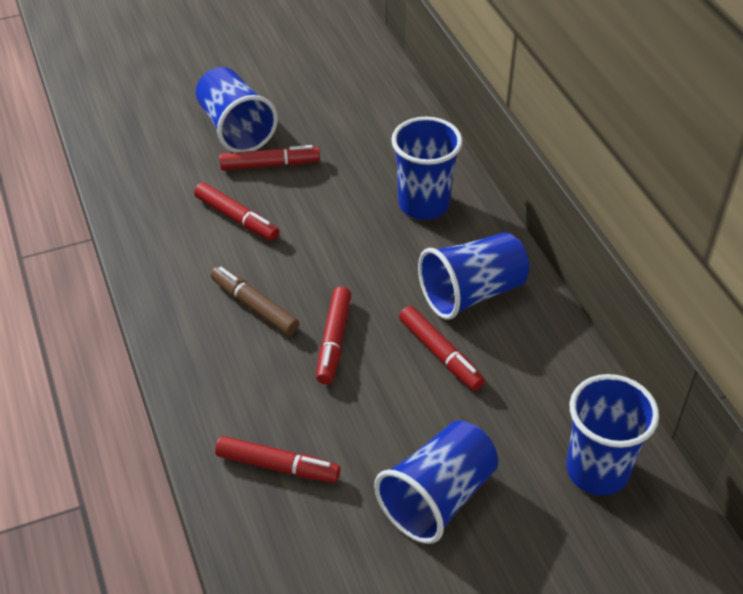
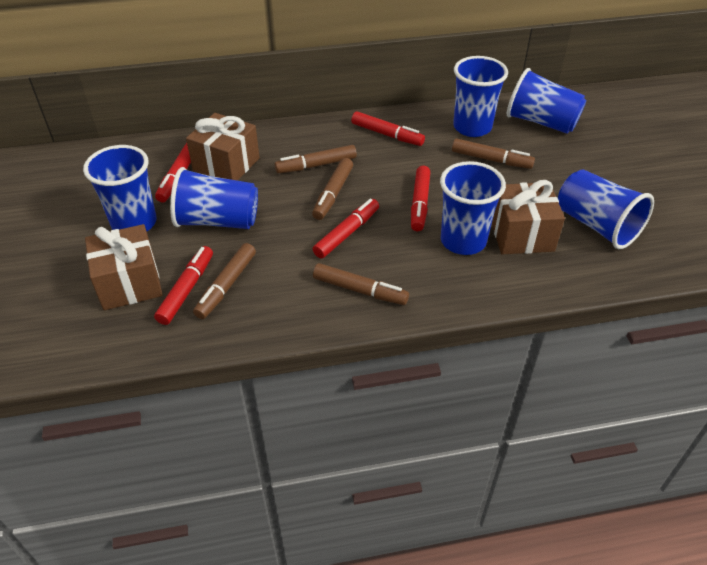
blue cup: [196,67,278,152] [374,421,498,544] [391,117,463,220] [418,232,529,320] [566,374,659,495] = 5 -> [83,145,157,231] [170,167,258,229] [440,161,506,255] [453,56,508,137] [507,68,586,134] [558,170,654,249] = 6
brown gift: none = 0 -> [85,224,163,310] [186,113,260,181] [492,180,565,254] = 3
brown marker: [211,266,299,336] = 1 -> [193,243,256,319] [275,145,357,173] [312,158,353,220] [313,263,409,305] [452,138,535,169] = 5

